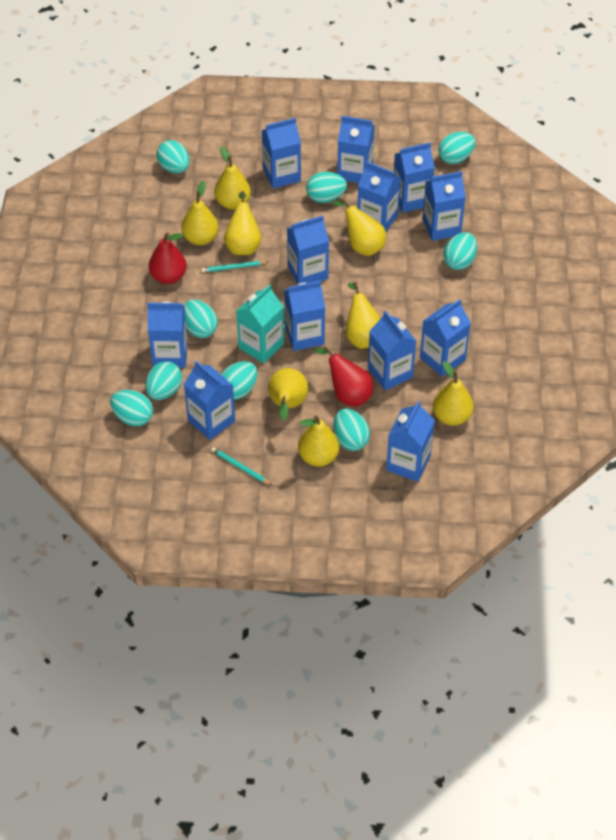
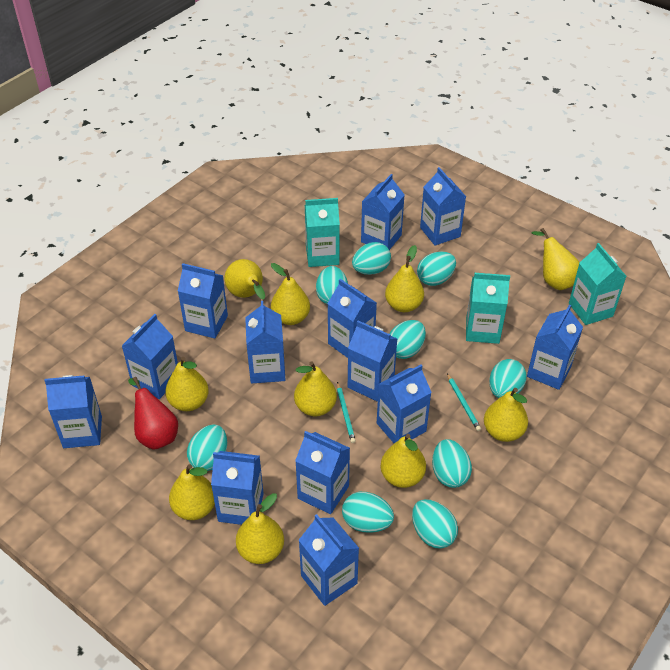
blue carton: [147,302,188,367] [184,361,235,440] [262,118,301,188] [284,281,325,351] [287,215,329,284] [337,116,375,183] [357,161,401,232] [368,310,416,390] [386,401,435,482] [394,142,435,213] [420,299,471,377] [423,171,466,241] = 12 -> [44,375,102,448] [122,314,178,399] [178,263,228,339] [211,451,264,525] [245,301,285,383] [295,431,350,514] [299,514,359,606] [327,279,377,358] [348,321,397,402] [361,174,405,250] [377,364,432,443] [420,167,466,246] [527,305,583,390] = 13
red pear: [149,232,187,284] [314,346,373,407] = 2 -> [128,377,178,450] = 1
turquoise carton: [237,284,284,363] = 1 -> [305,198,340,267] [466,273,510,344] [569,243,627,325] = 3
yellow pear: [181,181,219,245] [214,147,251,209] [224,191,261,255] [268,368,308,421] [298,416,339,467] [332,198,386,256] [346,282,381,349] [433,361,474,426] = 8 -> [165,357,209,411] [169,464,215,520] [225,259,265,299] [236,493,284,564] [271,263,310,325] [294,362,337,416] [381,434,426,488] [385,245,424,312] [484,388,528,442] [532,228,580,290] = 10

